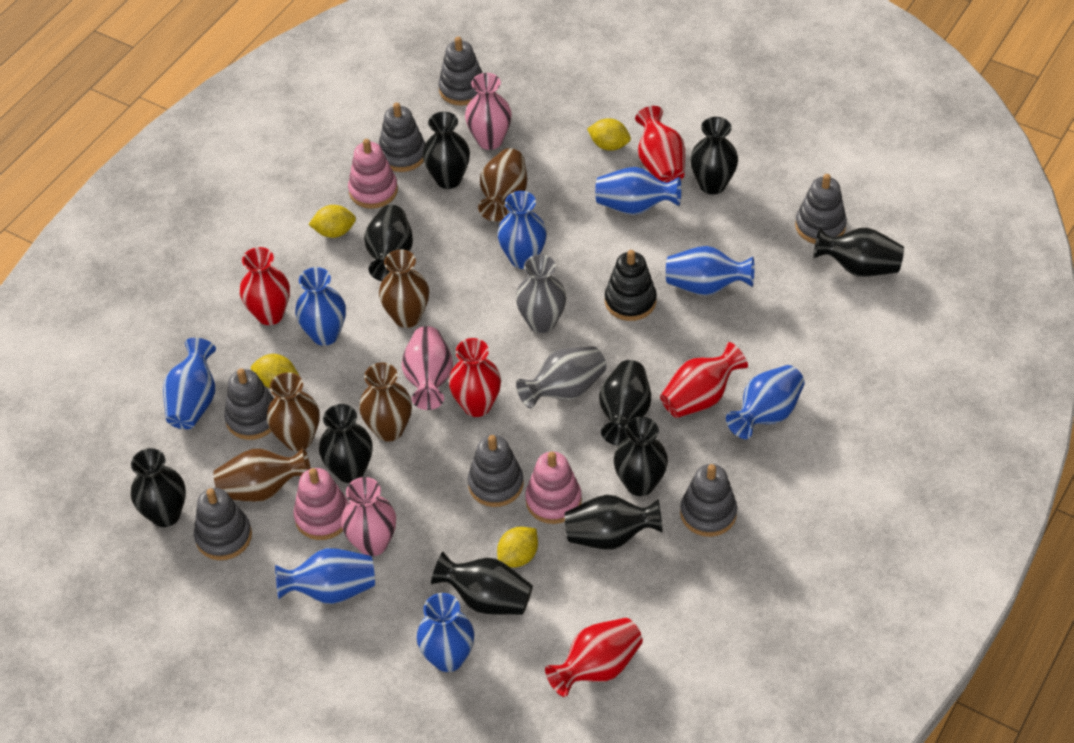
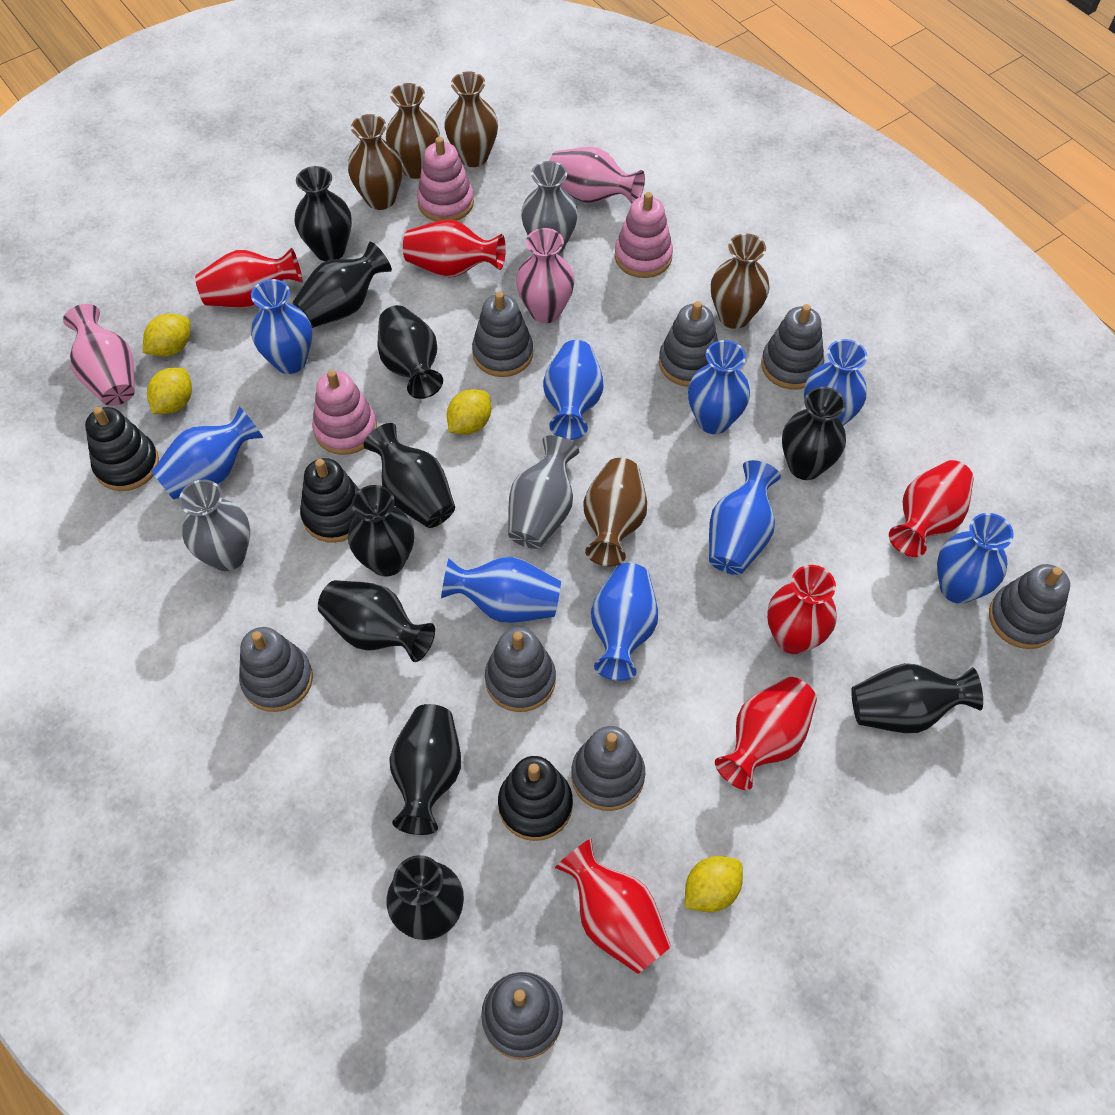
black stacking toy: [605,250,657,321] = 1 -> [85,407,159,491] [300,458,360,543] [498,756,573,841] = 3
blue vase: [163,338,216,429] [275,548,375,604] [295,267,346,346] [417,593,474,672] [498,191,547,269] [595,167,681,215] [666,246,754,296] [726,365,805,439] = 8 -> [152,407,263,500] [251,279,312,374] [441,557,561,623] [543,340,603,440] [591,563,658,681] [688,340,750,434] [709,460,781,575] [804,339,867,426] [937,513,1014,604] = 9
grey stacking toy: [194,488,252,560] [224,368,274,440] [379,103,425,172] [438,37,482,106] [468,435,524,507] [680,464,737,537] [795,174,847,244] = 7 -> [239,627,313,712] [472,291,533,377] [481,972,563,1060] [485,627,556,712] [571,726,645,811] [659,301,718,387] [761,304,824,389] [989,564,1070,649] = 8
grey vase: [516,254,566,333] [516,346,606,409] = 2 -> [179,480,250,571] [508,435,579,549] [521,161,578,255] = 3
red vase: [240,247,290,325] [449,338,501,417] [545,618,643,697] [635,106,685,182] [660,342,748,418] = 5 -> [195,248,303,308] [403,219,506,278] [555,839,671,974] [715,677,817,790] [767,565,837,654] [889,460,974,557] = 6

